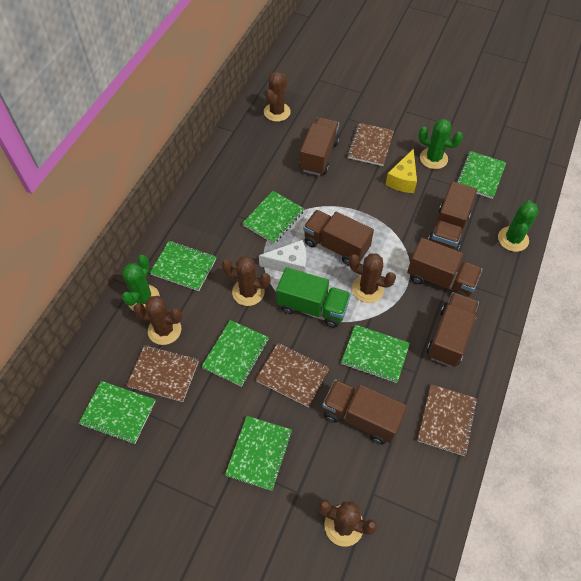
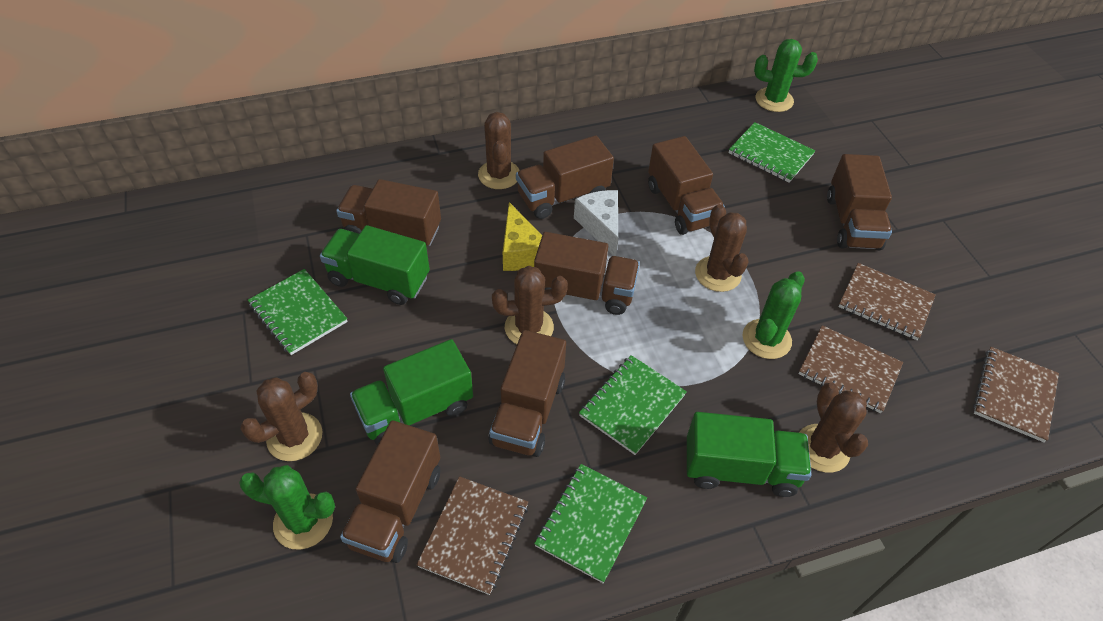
brown truck: [299,117,340,176] [303,210,374,266] [322,379,407,444] [407,238,483,297] [427,292,479,367] [428,181,477,251] = 6 -> [336,179,441,246] [340,420,440,563] [489,330,566,457] [516,135,614,219] [534,232,640,315] [648,136,725,235] [827,154,892,250] = 7
green notebook: [79,381,156,444] [150,241,216,291] [201,320,269,387] [225,416,292,491] [242,191,304,244] [341,325,410,383] [456,151,506,199] = 7 -> [248,269,348,355] [534,464,647,583] [579,355,687,455] [729,122,815,183] = 4
green truck: [276,267,351,327] = 1 -> [320,225,430,305] [350,339,473,446] [687,412,812,497] = 3

